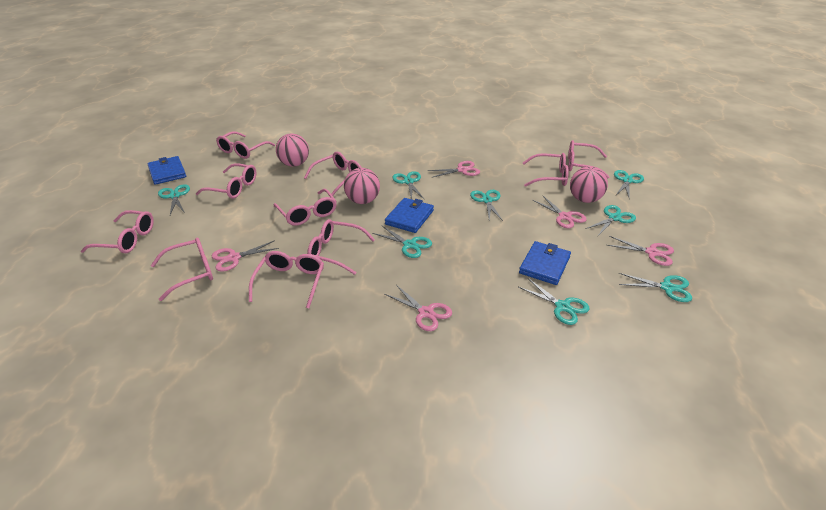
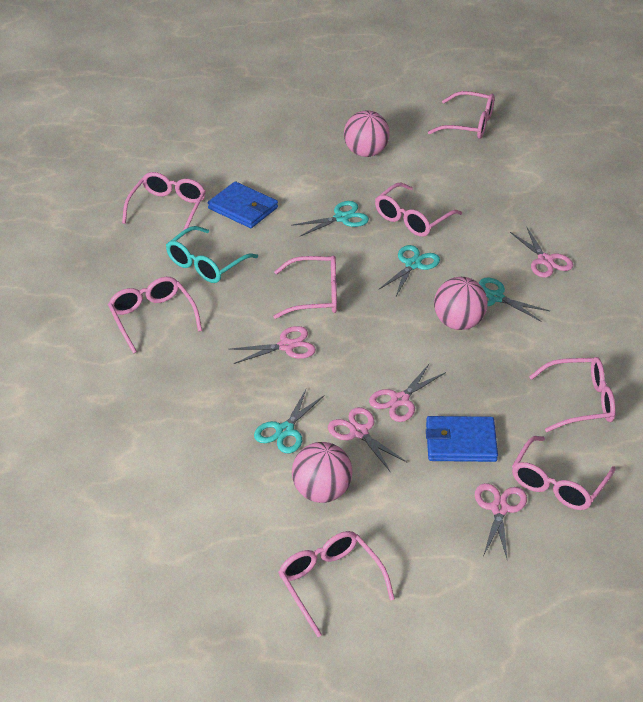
blue wallet: [147,156,186,185] [385,198,434,233] [519,241,571,285] = 3 -> [208,181,278,228] [426,416,498,462] = 2
pink glasses: [81,210,154,253] [151,237,213,301] [196,163,256,199] [216,131,275,159] [249,251,324,308] [274,189,337,226] [304,151,362,196] [307,219,375,275] [523,153,569,187] [568,140,609,178] = 10 -> [108,277,202,354] [122,172,206,236] [273,255,337,319] [278,531,395,637] [375,183,462,237] [428,91,495,139] [512,436,615,510] [529,357,616,432] = 8
turquoise glasses: none = 0 -> [166,226,258,283] = 1
turquoise scissors: [158,184,190,215] [372,225,432,258] [392,171,425,200] [470,190,503,221] [519,278,589,325] [585,205,636,236] [614,170,644,199] [619,273,692,302] = 8 -> [254,389,325,453] [291,201,369,237] [378,245,440,296] [479,278,550,322] = 4

